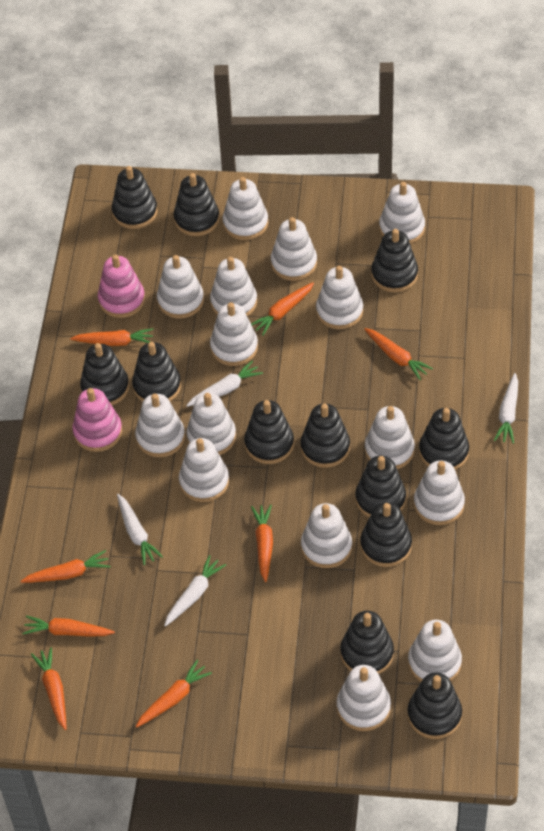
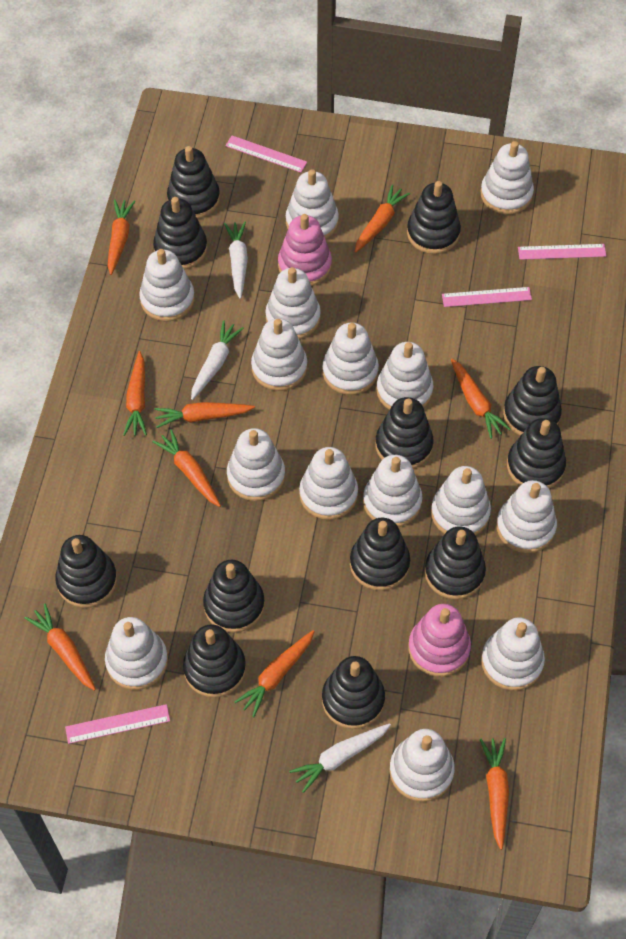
orange carrot: [21,550,111,583] [22,615,115,636] [31,647,66,730] [70,328,153,346] [136,660,212,728] [251,283,314,335] [251,505,273,582] [364,328,433,380] = 8 -> [25,604,96,691] [108,199,135,275] [123,351,147,436] [152,429,221,507] [154,402,255,428] [234,630,315,717] [355,185,411,253] [451,359,511,439] [479,738,509,850] = 9
pink ruler: none = 0 -> [65,704,170,744] [225,136,307,173] [442,287,532,307] [518,244,606,260] = 4
white carrot: [117,494,163,565] [164,555,226,627] [186,360,263,407] [494,373,518,444] = 4 -> [191,320,244,400] [224,222,248,299] [289,723,391,793] = 3

